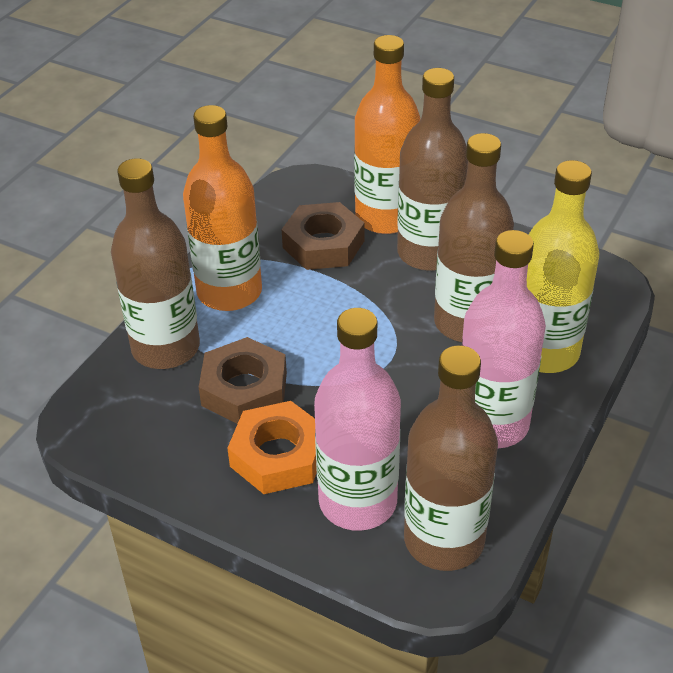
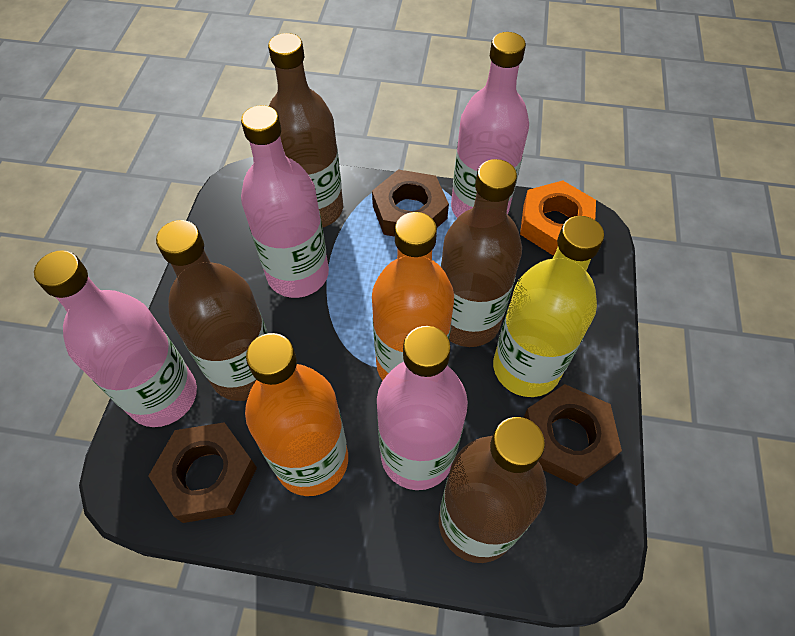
brown nut: [199,337,287,424] [281,202,364,270] = 2 -> [148,422,257,523] [372,169,449,237] [523,384,622,486] = 3
pink bottle: [314,308,401,531] [462,230,546,448] = 2 -> [34,250,197,427] [241,105,329,298] [377,326,468,490] [451,32,529,218] = 4

